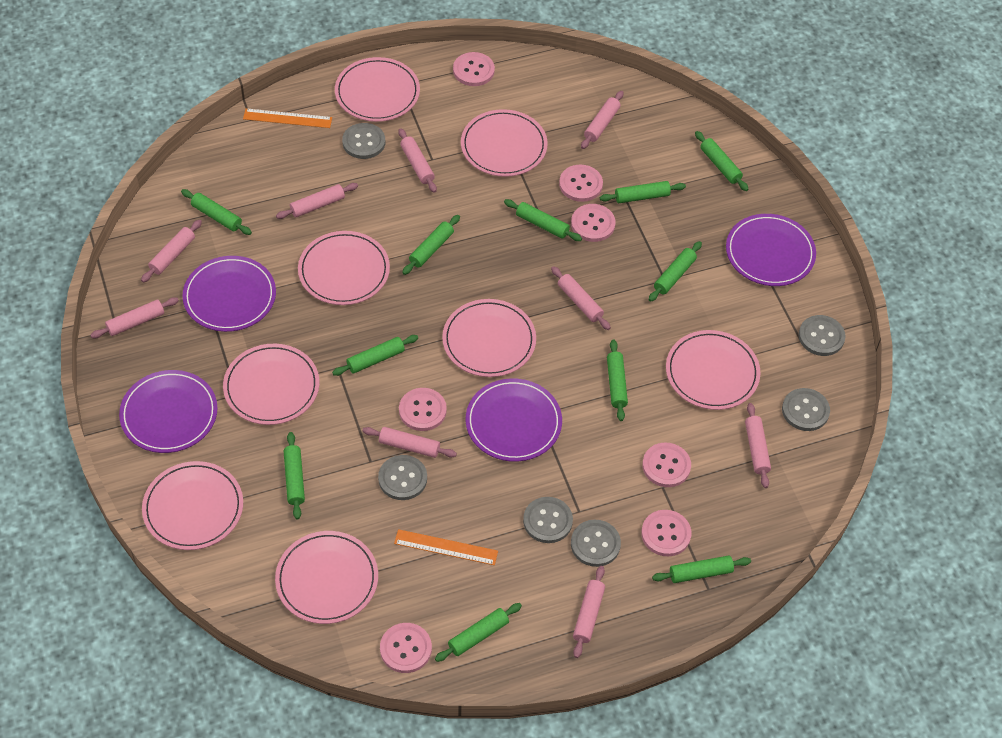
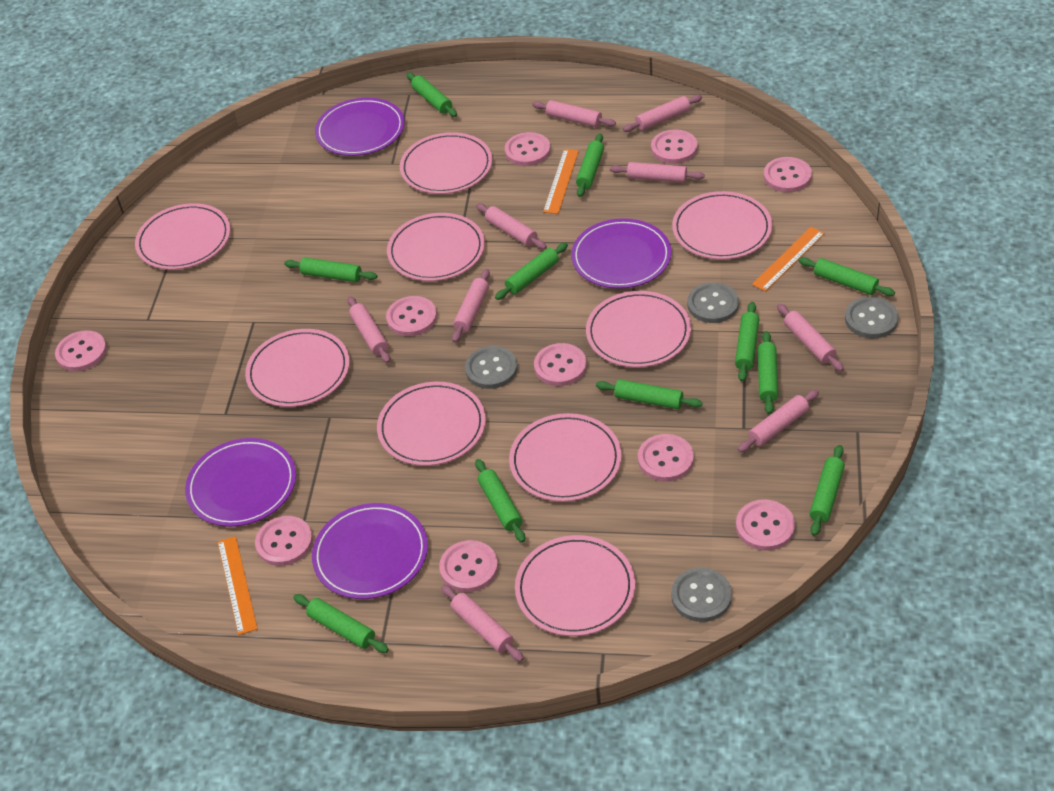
grey button: [342,123,385,159] [378,455,427,500] [523,497,573,543] [571,520,621,567] [782,388,830,431] [799,315,846,356] = 6 -> [465,346,518,389] [671,568,732,622] [687,282,739,323] [845,297,899,338] = 4
orange ruler: [243,108,332,128] [394,529,498,565] = 2 -> [218,536,258,635] [543,149,579,214] [752,227,825,292] = 3
pink button: [380,623,432,673] [399,388,447,431] [453,52,495,86] [559,165,603,202] [571,204,615,242] [641,510,691,556] [642,442,691,487] = 7 -> [55,330,107,371] [255,516,313,566] [386,296,437,336] [439,540,498,592] [505,132,551,166] [534,343,587,386] [638,434,694,481] [651,129,698,164] [736,499,795,551] [764,157,812,192] = 10
pink plate: [142,461,243,550] [223,344,319,425] [275,531,378,624] [298,231,390,305] [335,57,420,122] [442,299,536,377] [461,109,548,177] [666,330,761,410] = 8 -> [135,203,230,270] [245,329,350,407] [377,382,486,466] [387,213,485,281] [400,132,492,194] [509,413,621,502] [515,535,635,636] [586,291,691,368] [672,191,772,260] = 9

